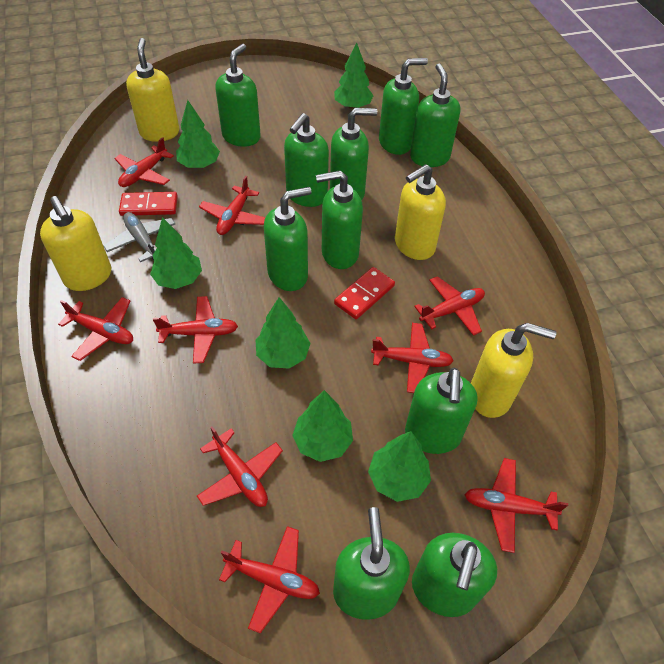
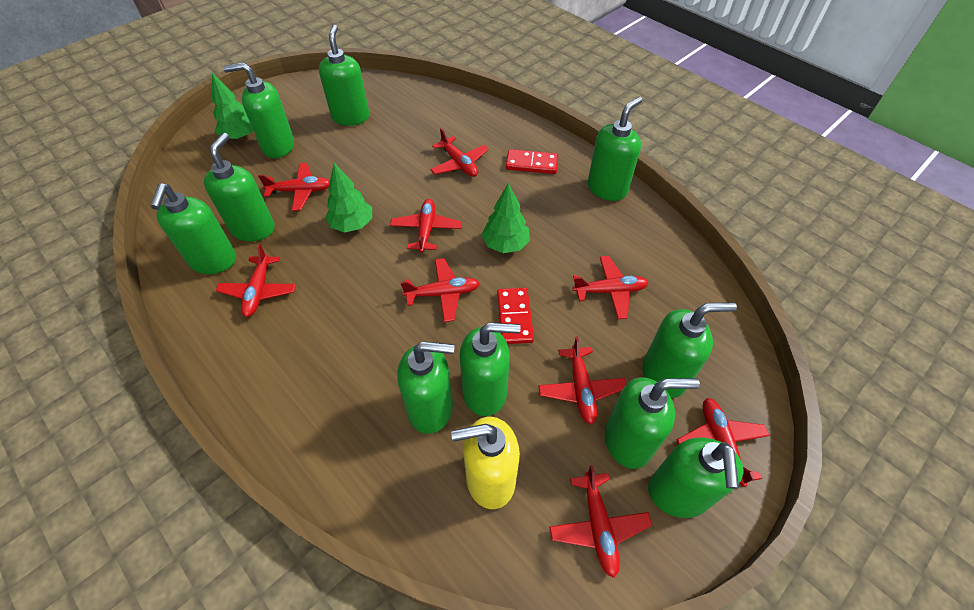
green tree: [150,217,202,289] [176,100,220,168] [256,297,310,369] [292,390,353,462] [334,42,374,109] [368,431,431,502] = 6 -> [212,73,253,140] [325,163,372,233] [482,183,530,253] = 3
grey plane: [104,212,176,262] = 1 -> none = 0
yellow soap dispenser: [40,196,111,291] [126,38,180,142] [395,164,446,260] [471,323,556,418] = 4 -> [451,417,520,509] = 1

